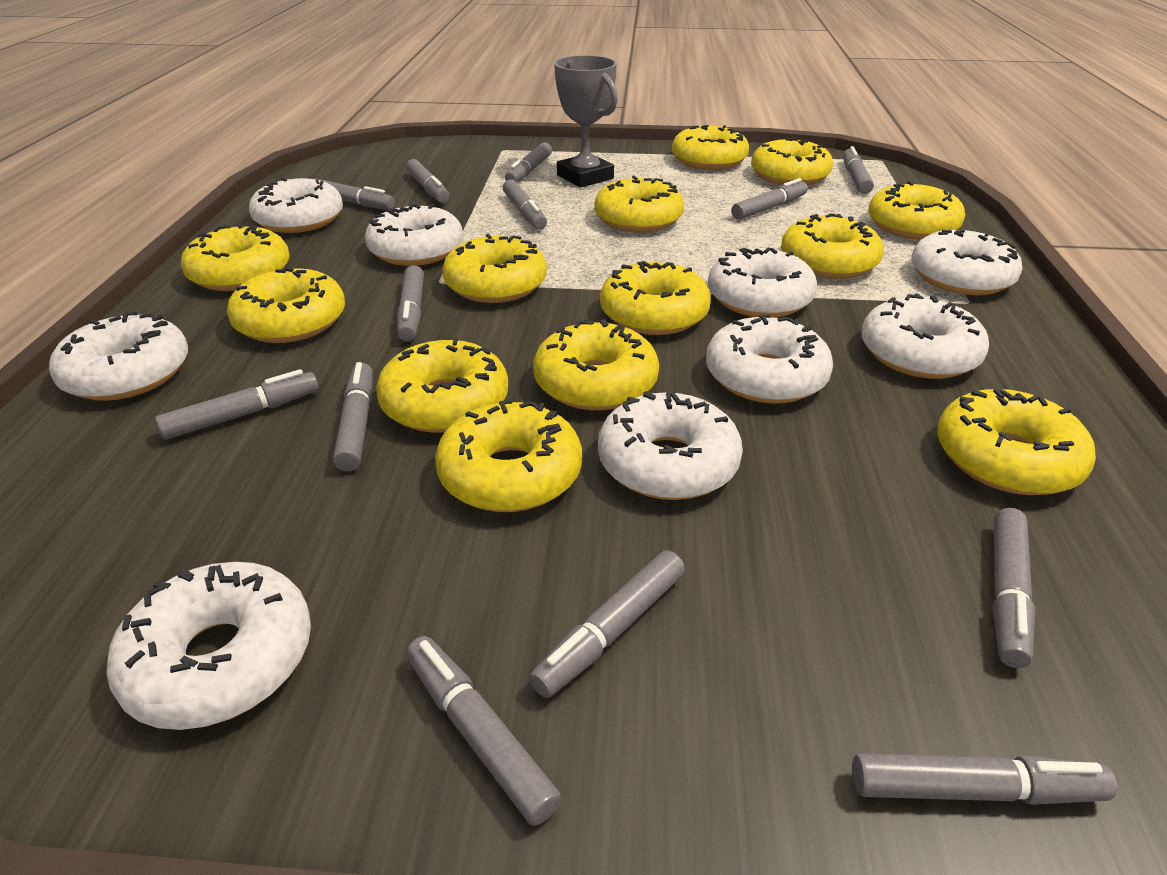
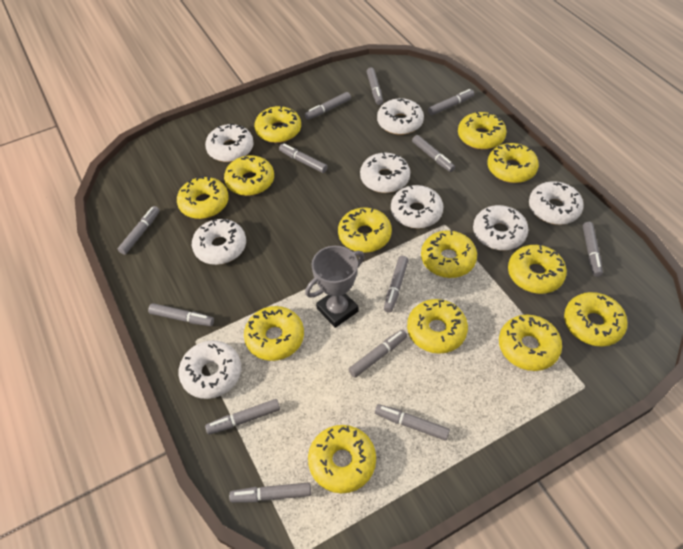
white donut: [49,312,188,401] [106,562,311,730] [249,178,343,233] [365,204,463,266] [598,391,743,500] [706,314,833,404] [708,247,817,318] [861,293,989,379] [911,230,1023,295] = 9 -> [178,340,241,399] [192,219,246,265] [205,124,254,162] [360,152,410,193] [377,98,424,135] [391,185,444,228] [473,205,528,250] [529,181,584,225] = 8

